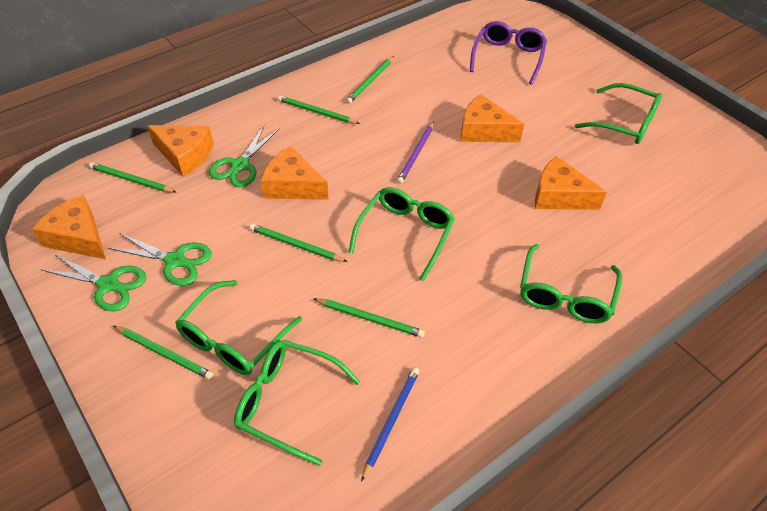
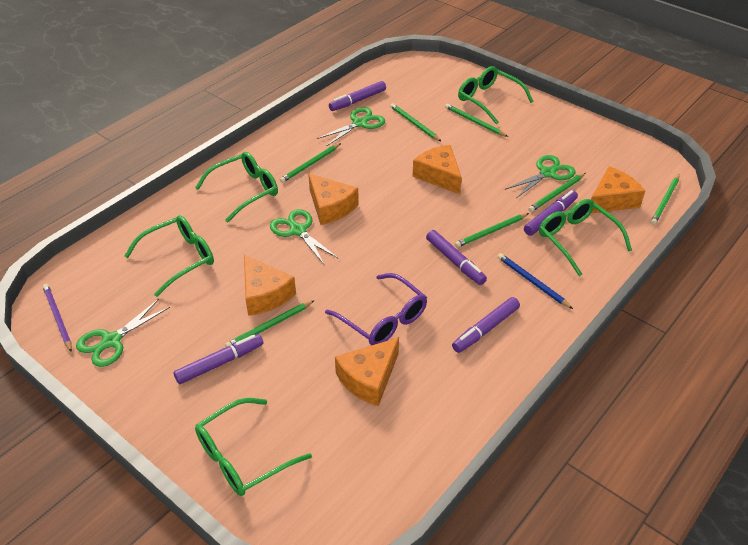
green pencil: [89,162,176,193] [114,326,214,380] [249,224,347,262] [278,96,360,124] [313,298,425,338] [346,56,394,104] = 6 -> [225,300,315,347] [280,143,341,183] [390,103,442,142] [445,104,508,137] [455,213,529,248] [529,173,585,212] [651,175,679,225] = 7
green scissors: [42,254,146,311] [108,233,212,286] [209,124,279,187] = 3 -> [76,299,170,367] [270,209,339,264] [317,107,385,146] [505,155,575,198] = 4
purple marker: none = 0 -> [173,334,263,384] [329,81,386,111] [426,230,487,285] [452,297,520,353] [524,190,578,236] = 5

